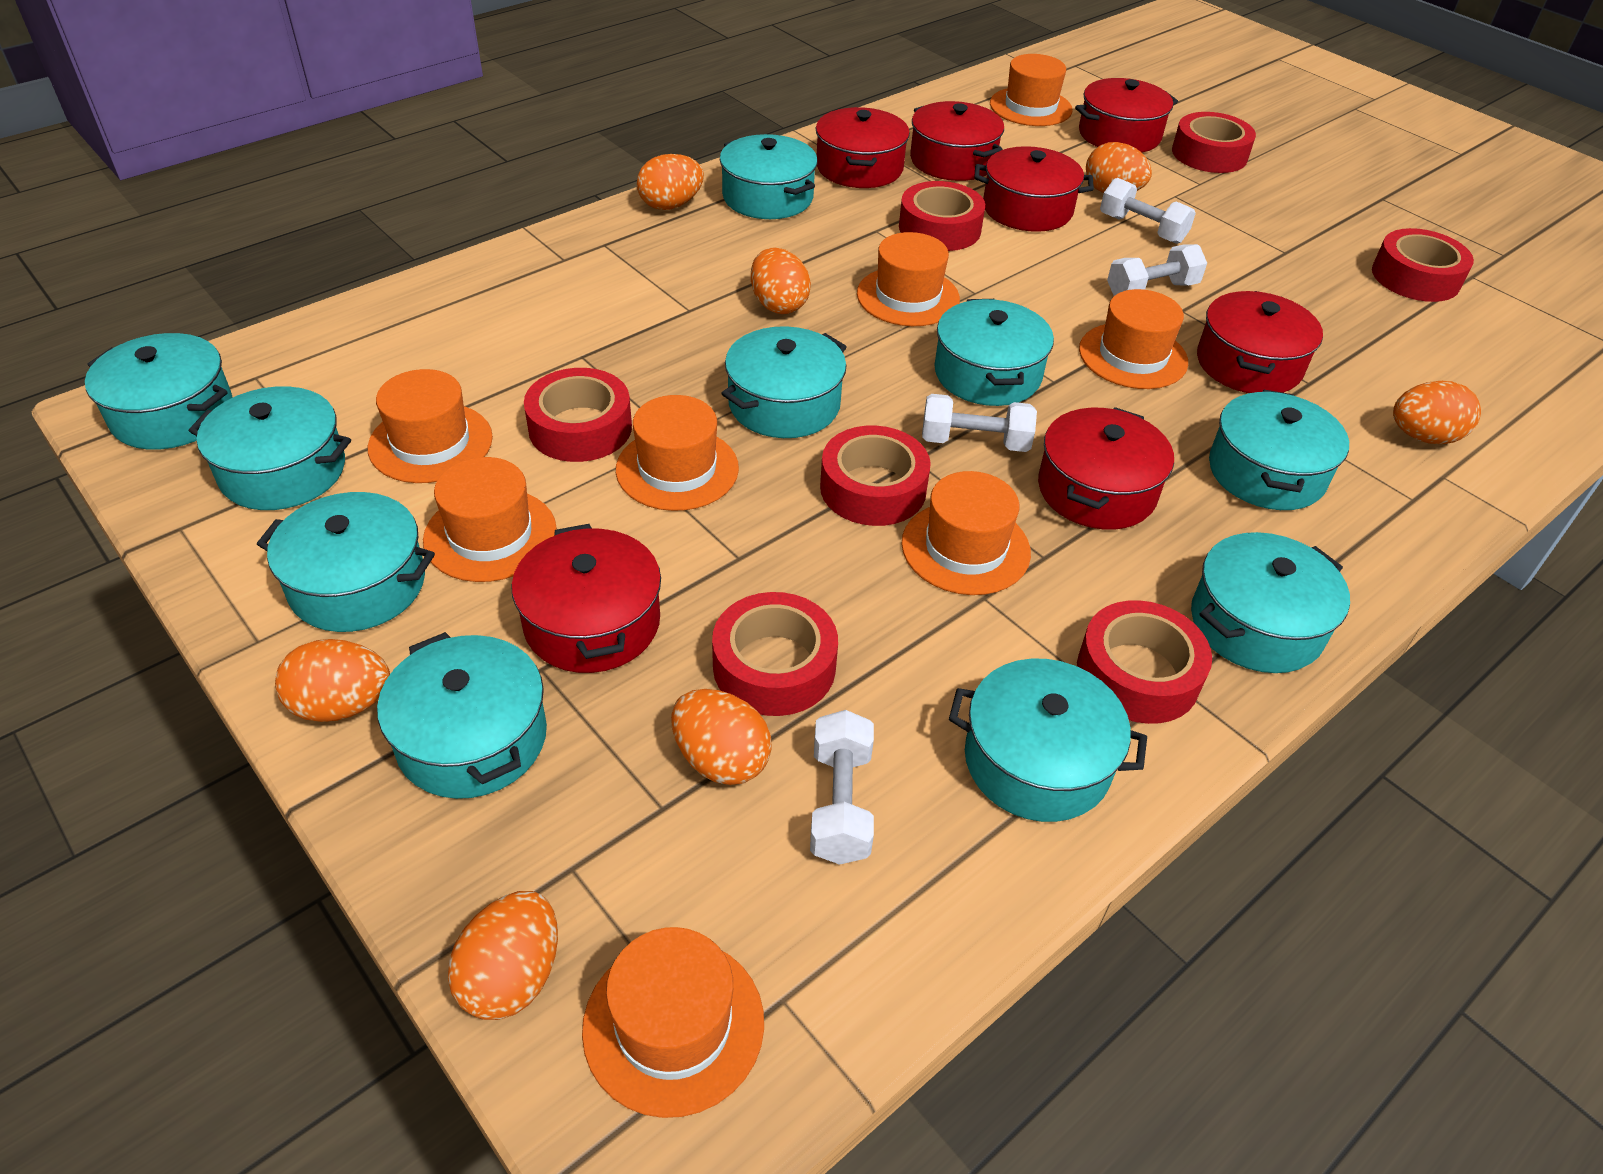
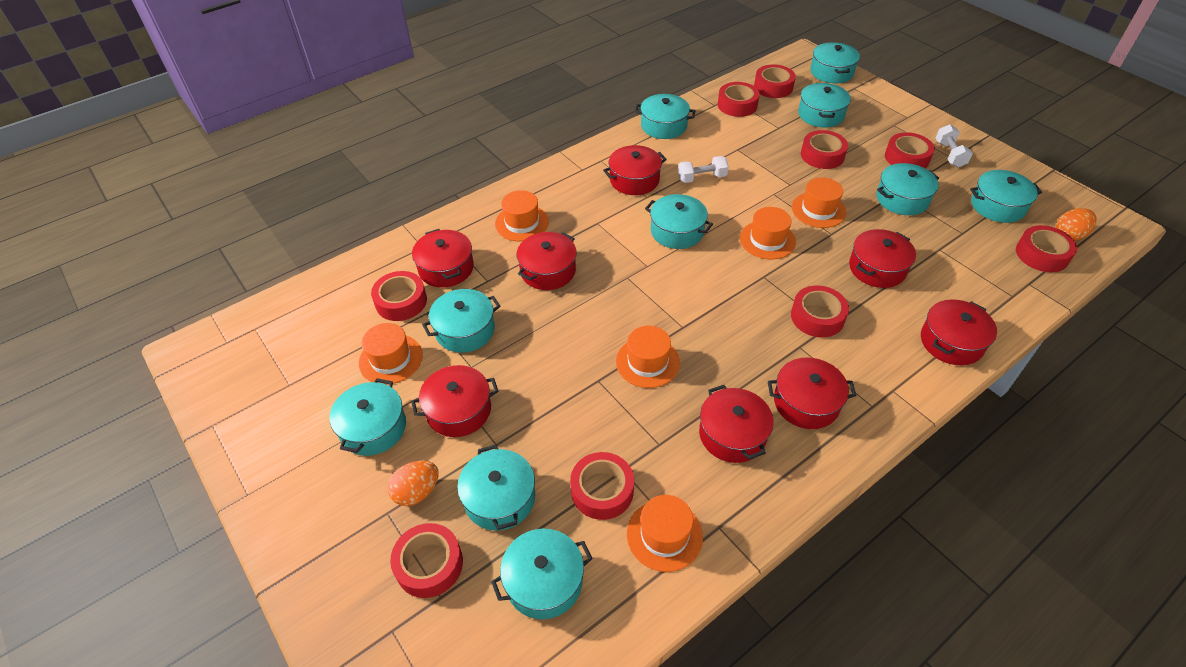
orange egg: [275,639,390,722] [448,891,558,1020] [637,154,704,210] [671,689,772,785] [751,248,811,314] [1086,142,1152,193] [1393,381,1481,444] = 7 -> [388,461,439,506] [1056,208,1097,241] = 2
orange hat: [367,369,493,483] [423,457,557,582] [582,927,764,1118] [616,395,739,511] [857,232,960,326] [901,471,1031,595] [990,54,1073,126] [1079,289,1188,389] = 8 -> [359,323,423,385] [495,190,549,241] [616,326,680,388] [627,495,703,572] [740,207,796,260] [792,177,846,228] = 6
red pot: [511,524,661,673] [816,107,910,188] [910,101,1004,181] [974,146,1094,232] [1038,407,1174,530] [1075,78,1178,153] [1197,291,1323,393] = 7 -> [411,365,498,437] [412,229,474,288] [517,232,577,290] [603,145,667,195] [699,385,774,463] [768,357,856,429] [849,229,916,288] [921,299,997,365] = 8
red tape: [524,368,632,462] [712,592,838,716] [820,426,931,526] [899,181,985,251] [1077,600,1212,724] [1172,112,1256,173] [1372,228,1474,302] = 7 -> [371,271,427,321] [390,523,463,598] [570,452,634,520] [718,82,760,117] [754,65,796,98] [791,285,849,338] [801,130,848,169] [885,132,935,168] [1016,225,1077,272] = 9
white dumbbell: [810,710,874,865] [922,394,1037,452] [1100,178,1196,244] [1107,244,1207,296] = 4 -> [678,156,729,183] [935,124,973,167] = 2

